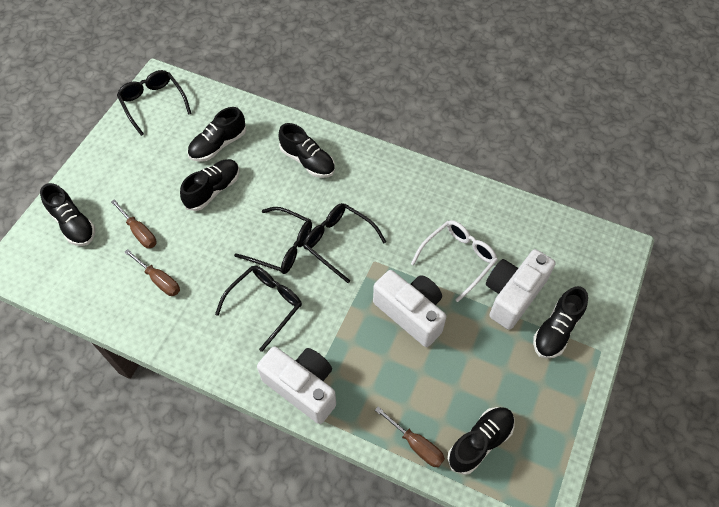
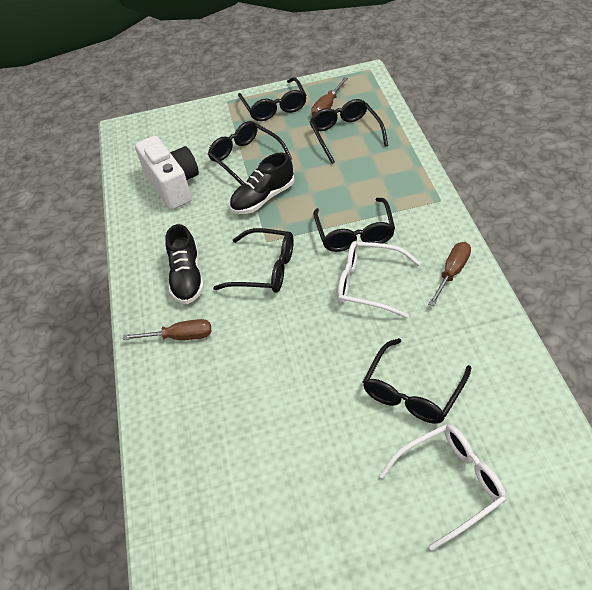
black glasses: [117,70,192,136] [215,265,302,352] [234,207,312,274] [303,203,386,283] = 4 -> [208,121,292,185] [213,228,294,293] [238,77,306,121] [309,99,388,164] [313,198,395,252] [363,338,471,424] = 6
black shoe: [40,183,95,246] [180,159,240,211] [187,107,246,162] [278,123,335,178] [447,407,515,475] [533,286,588,359] = 6 -> [165,224,204,304] [229,153,295,214] = 2
white camera: [257,347,336,424] [373,270,446,347] [486,249,555,330] = 3 -> [135,135,199,210] = 1
white glasses: [411,220,498,302] = 1 -> [337,241,421,318] [379,424,507,551] = 2

